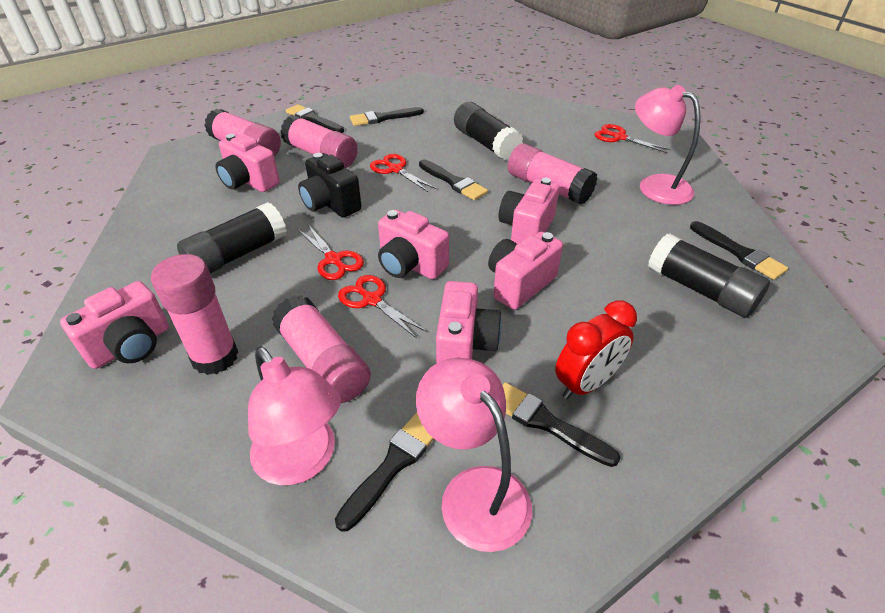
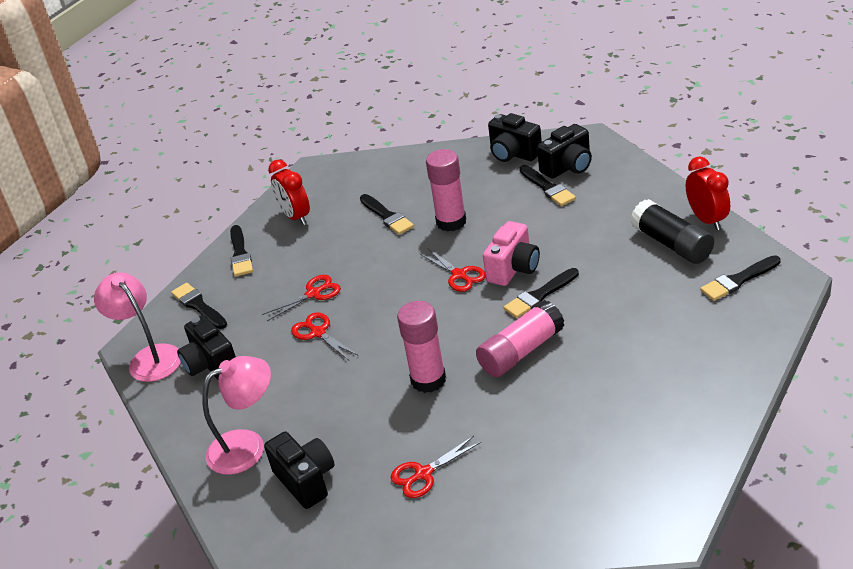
black camera: [298,153,362,218] = 1 -> [177,315,236,380] [264,432,334,509] [488,113,542,162] [537,124,592,179] = 4
black glue stick: [177,202,287,273] [454,102,523,160] [648,233,770,318] = 3 -> [631,199,714,264] = 1
pink camera: [60,281,169,369] [215,134,280,192] [378,210,449,279] [436,281,502,364] [488,232,563,310] [499,178,560,244] = 6 -> [483,221,540,286] = 1
pink glue stick: [151,254,238,375] [204,109,281,157] [272,295,371,403] [280,115,358,168] [508,143,598,205] = 5 -> [397,301,446,393] [426,149,466,232] [476,300,564,377] = 3
pink lamp: [248,346,341,485] [416,358,532,552] [635,85,700,205] = 3 -> [94,272,181,382] [202,356,271,475] = 2
red clock: [555,301,637,399] = 1 -> [268,160,310,225] [686,156,730,230] = 2

